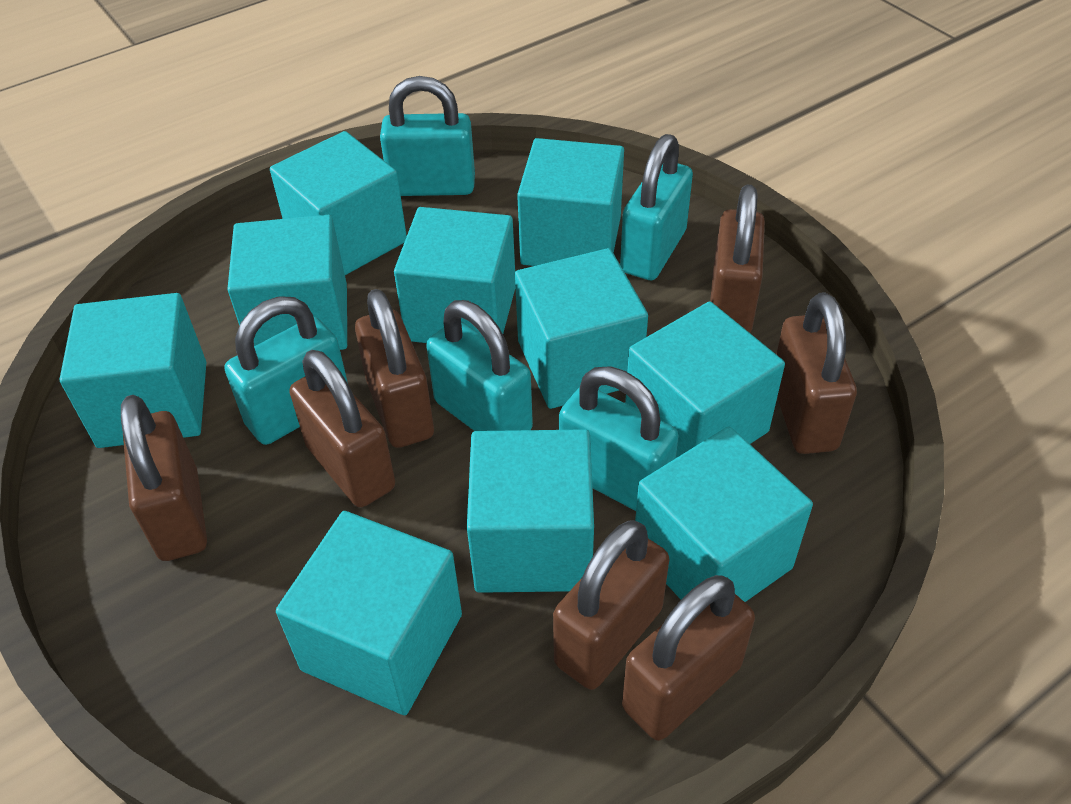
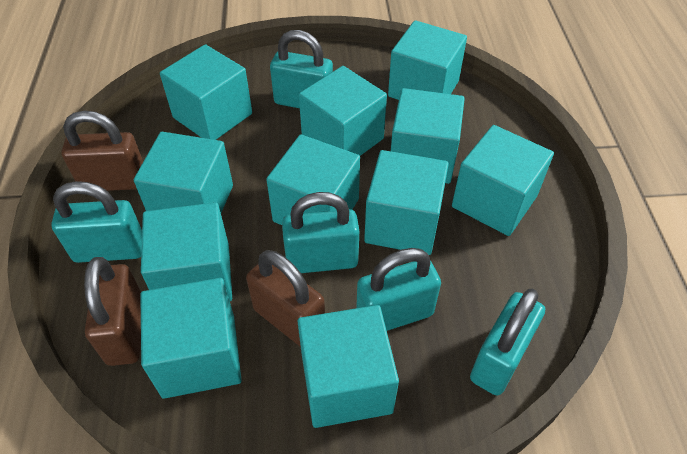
brown padlock: [121,395,207,561] [289,350,395,507] [355,289,434,448] [553,520,669,690] [622,575,755,741] [710,185,765,333] [776,292,857,454] = 7 -> [61,111,143,191] [84,257,141,366] [246,250,325,347] = 3
turquoise cube: [60,293,206,448] [227,215,347,350] [270,131,407,275] [276,511,462,715] [394,207,515,343] [467,429,594,593] [515,248,648,409] [517,138,624,266] [625,302,785,458] [635,426,813,602] = 10 -> [134,132,233,213] [140,278,242,399] [141,202,232,301] [160,44,252,140] [266,134,360,225] [297,305,399,428] [299,66,387,156] [364,150,449,255] [388,20,467,100] [391,88,465,184] [452,125,554,236] = 11

